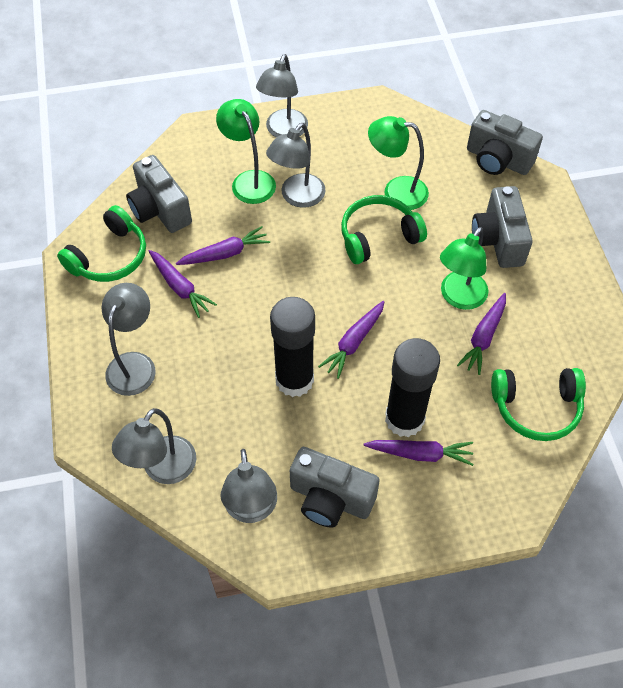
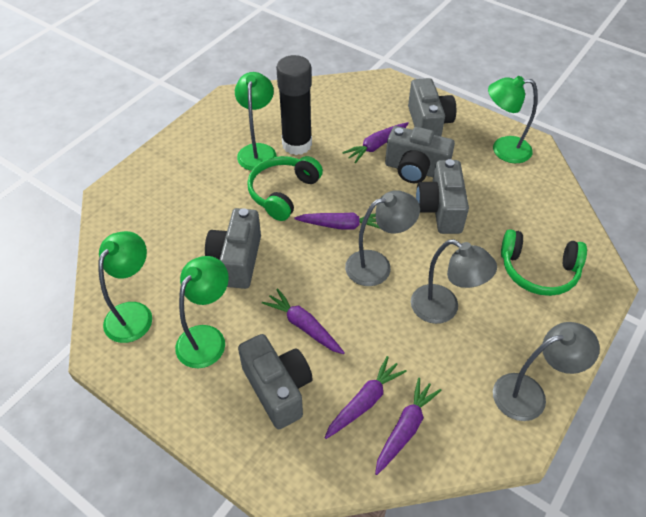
black glue stick: [270,297,315,397] [385,338,440,437] = 2 -> [276,55,312,155] = 1
green headphones: [57,205,146,282] [341,195,427,264] [491,368,586,441] = 3 -> [247,156,323,221] [501,229,587,296] = 2
green lamp: [216,99,276,204] [368,116,429,210] [440,227,489,310] = 3 -> [98,231,152,343] [175,256,229,368] [235,72,277,171] [488,76,538,163] = 4
grey camera: [126,155,192,233] [290,447,380,528] [467,110,543,175] [472,186,533,268] = 4 -> [205,208,261,289] [238,334,313,429] [385,126,455,183] [408,78,456,136] [416,159,469,234] = 5
grey lamp: [101,283,156,396] [112,408,196,484] [220,449,277,523] [256,54,308,138] [266,123,325,208] = 5 -> [345,190,420,286] [411,239,497,324] [493,322,600,421] = 3

